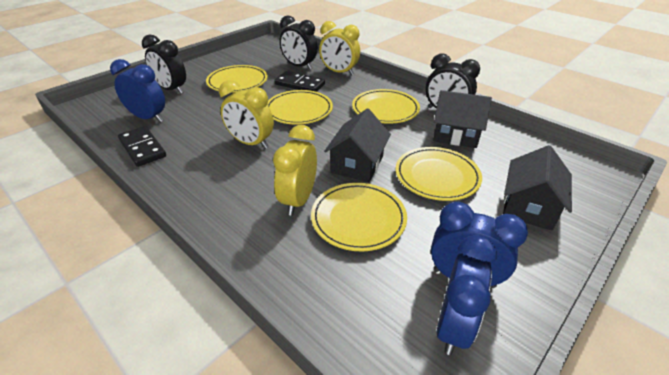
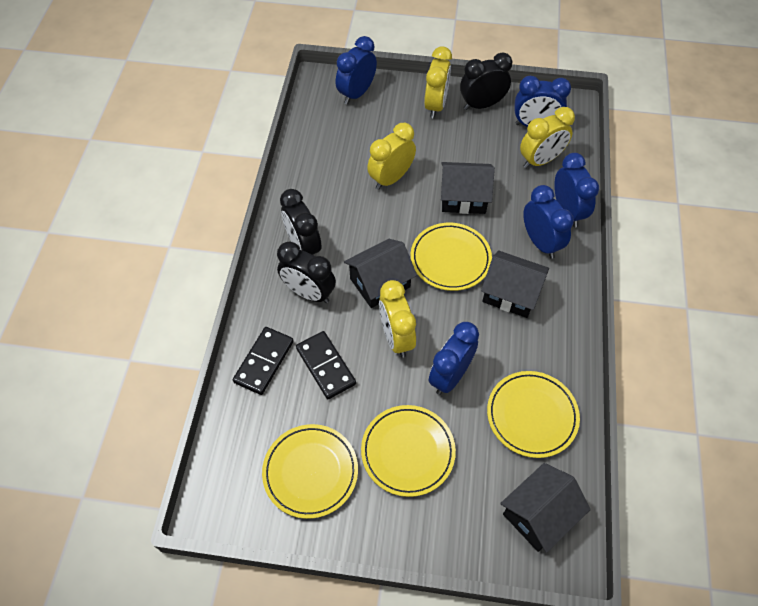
black house: [324,109,391,182] [433,90,492,148] [503,145,572,230] = 3 -> [344,239,417,308] [441,162,495,214] [481,250,549,318] [500,463,591,553] = 4
blue clock: [110,59,165,122] [431,202,528,288] [437,235,497,355] = 3 -> [336,36,377,104] [429,322,479,395] [515,76,571,127] [523,185,574,259] [554,153,599,227] = 5
yellow clock: [219,80,274,149] [273,125,317,216] [319,21,360,75] = 3 -> [367,123,416,190] [379,280,416,358] [424,46,452,118] [520,107,575,169] = 4
yellow plate: [206,65,268,93] [267,90,333,125] [311,183,407,252] [352,89,420,124] [396,147,482,201] = 5 -> [262,424,358,519] [361,405,456,497] [411,223,492,291] [487,371,580,458] = 4

